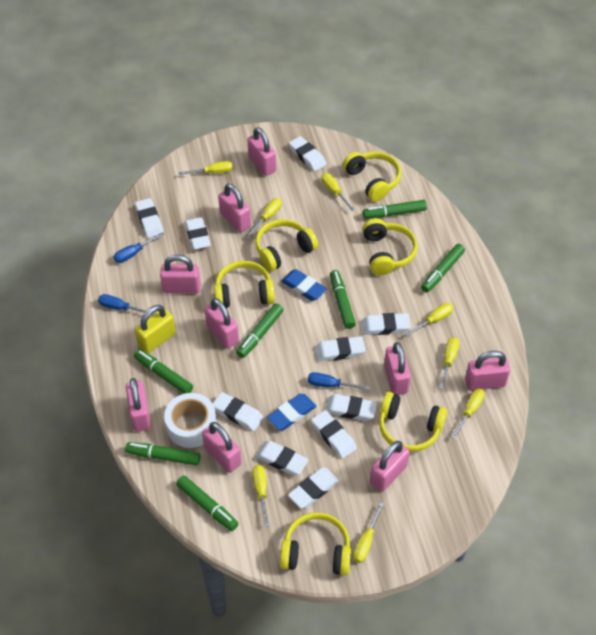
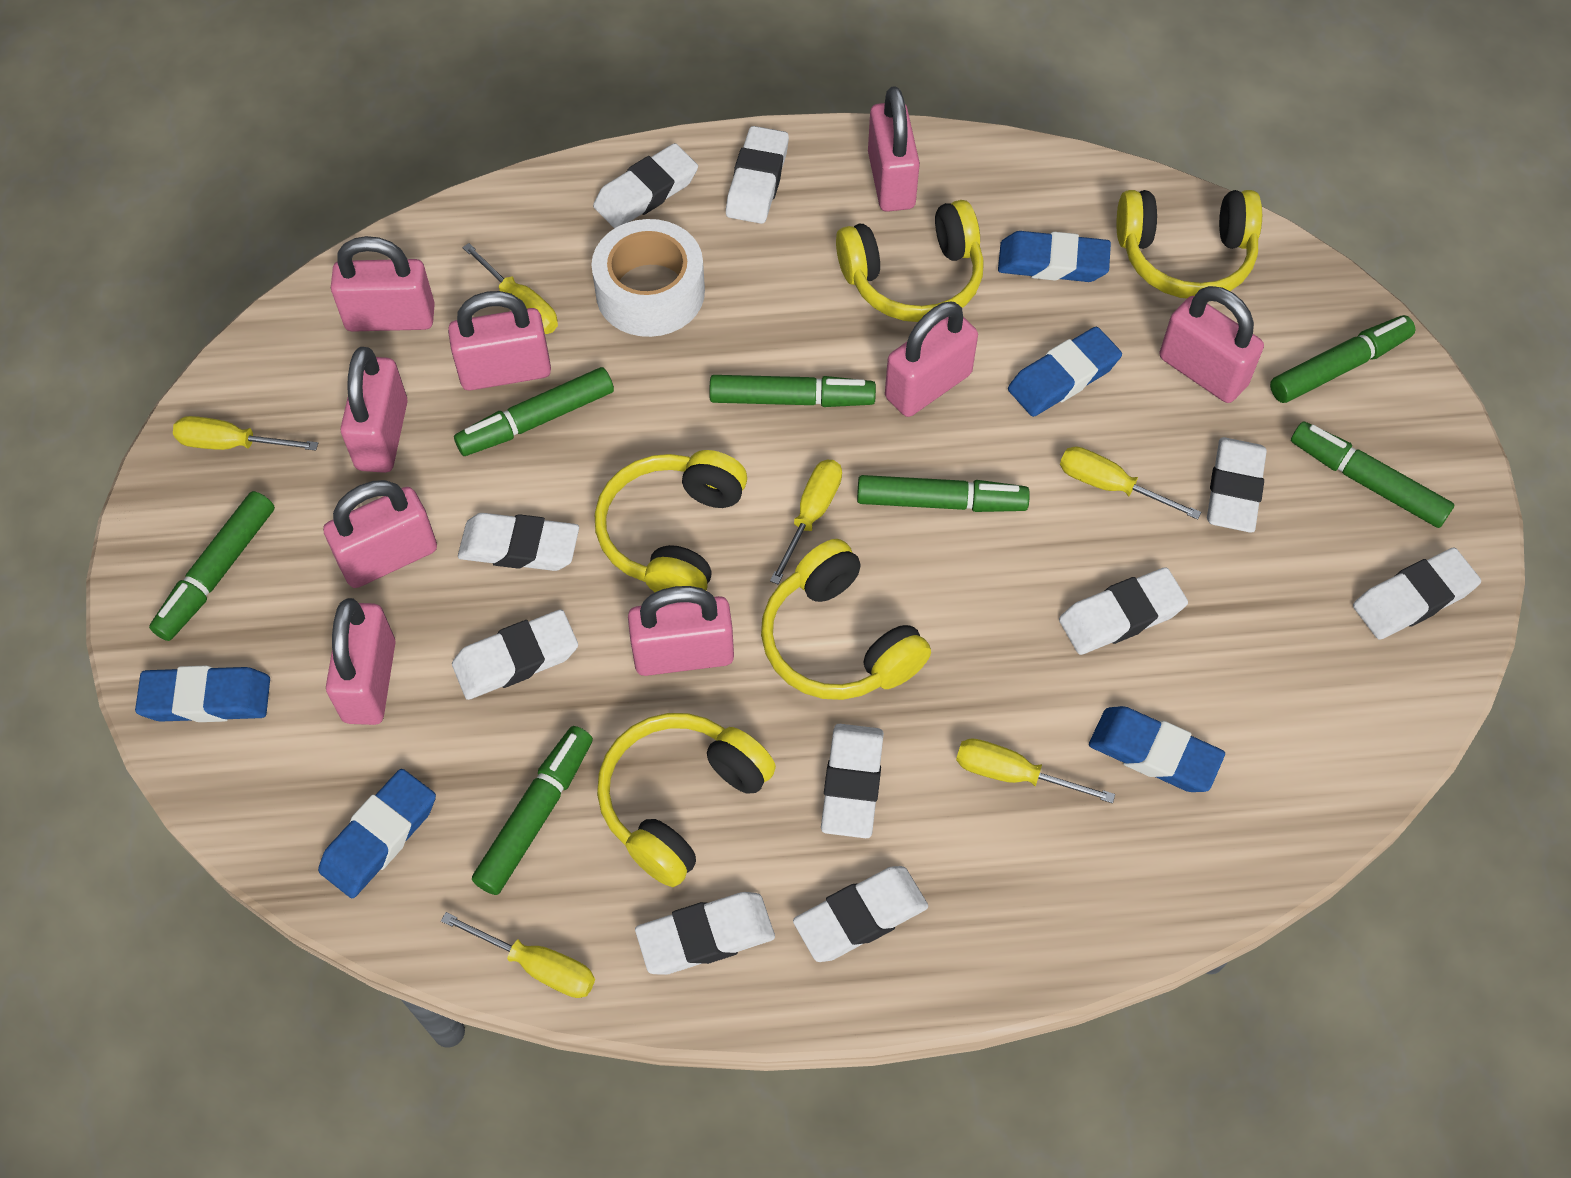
blue eraser: [267,394,316,430] [281,269,327,301] = 2 -> [135,666,270,722] [318,769,436,898] [998,231,1111,282] [1008,327,1122,417] [1089,706,1225,792] = 5
blue screwdriver: [98,294,154,315] [113,232,165,263] [308,372,370,390] = 3 -> none = 0
yellow headphones: [214,261,275,308] [255,219,318,271] [280,512,351,575] [343,151,401,202] [362,218,418,275] [379,392,447,452] = 6 -> [595,450,747,592] [597,713,776,887] [761,539,931,700] [836,200,984,322] [1116,190,1262,298] = 5
yellow padlock: [135,305,176,354] = 1 -> none = 0
yellow screwdriver: [179,161,233,175] [247,198,282,237] [253,465,269,527] [321,173,355,211] [353,502,384,563] [405,303,453,337] [439,337,459,389] [452,389,485,439] = 8 -> [173,416,318,451] [441,912,595,998] [462,243,558,334] [770,460,842,585] [956,738,1115,803] [1060,446,1201,520] = 6

